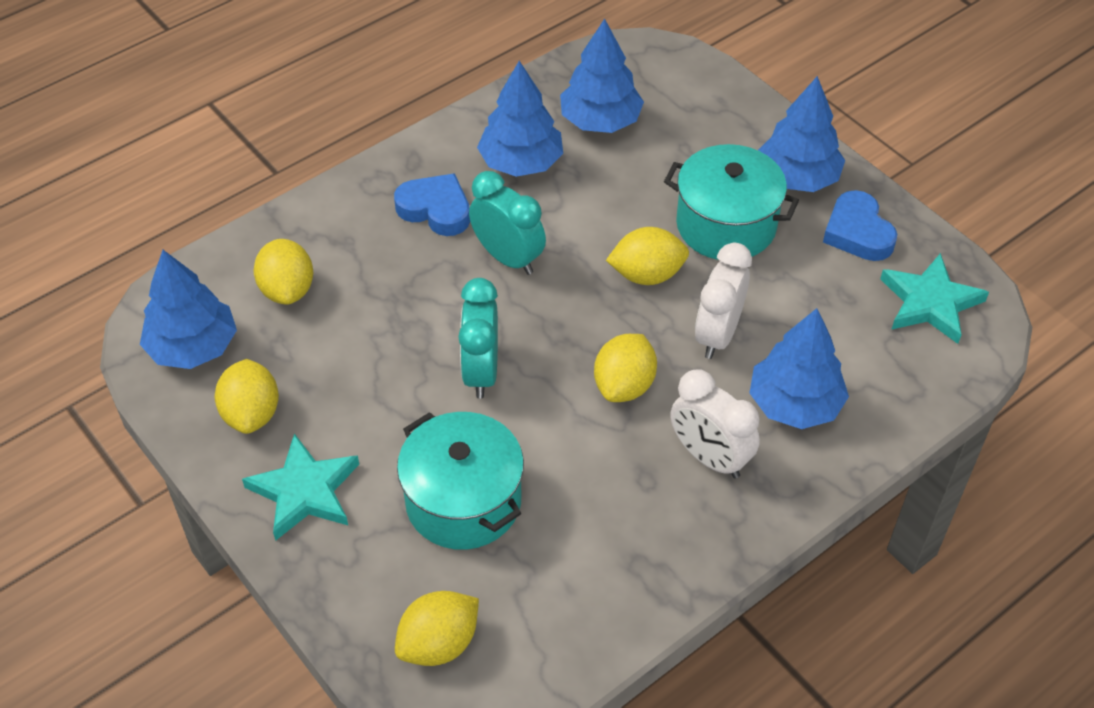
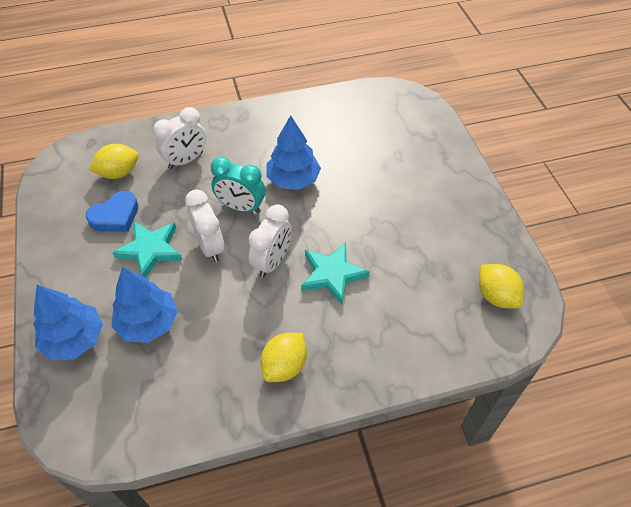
blue heart: [394,173,470,236] [823,190,897,261] = 2 -> [86,191,139,232] = 1
blue tree: [140,250,237,369] [477,61,563,177] [560,18,644,133] [750,308,849,429] [758,76,845,192] = 5 -> [33,285,103,360] [111,267,178,343] [267,115,321,190] = 3
turquoise clock: [458,278,498,399] [469,171,546,275] = 2 -> [211,157,265,213] = 1
turquoise pot: [397,412,524,550] [664,144,799,260] = 2 -> none = 0
white clock: [670,369,760,479] [695,242,752,359] = 2 -> [153,107,206,169] [185,189,224,262] [248,204,292,278] = 3
yellow lemon: [215,359,279,434] [254,239,313,305] [395,591,479,666] [594,334,657,402] [606,227,689,285] = 5 -> [89,144,138,179] [261,333,307,382] [479,264,524,308] = 3

